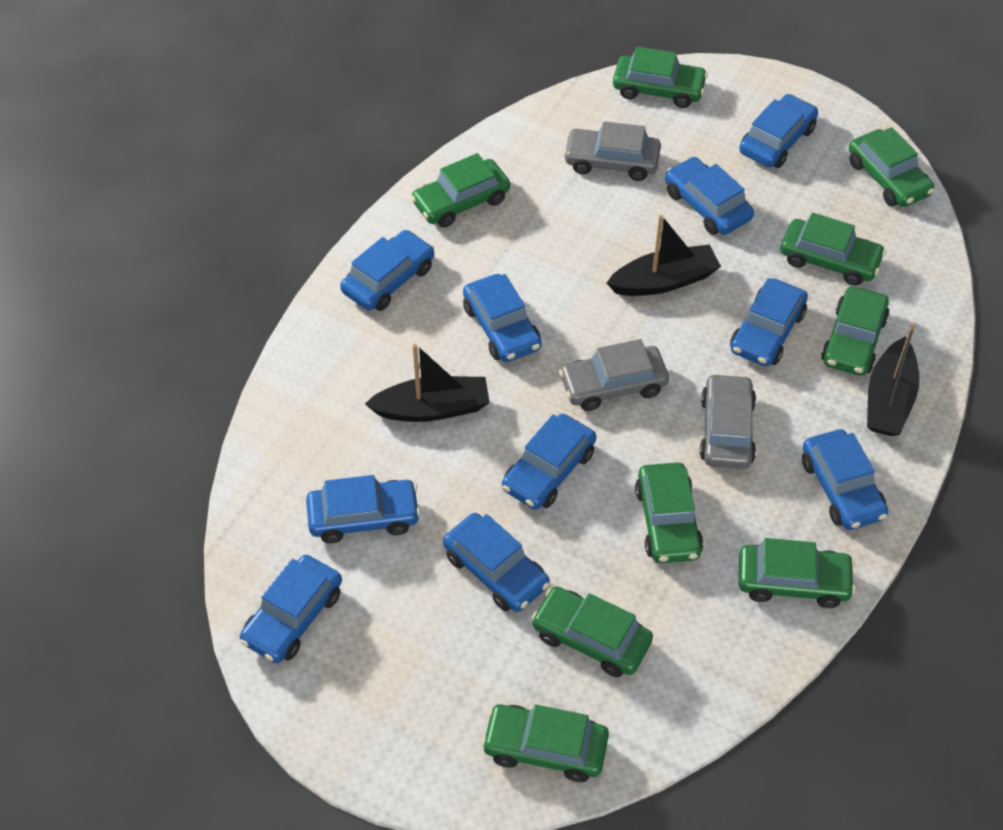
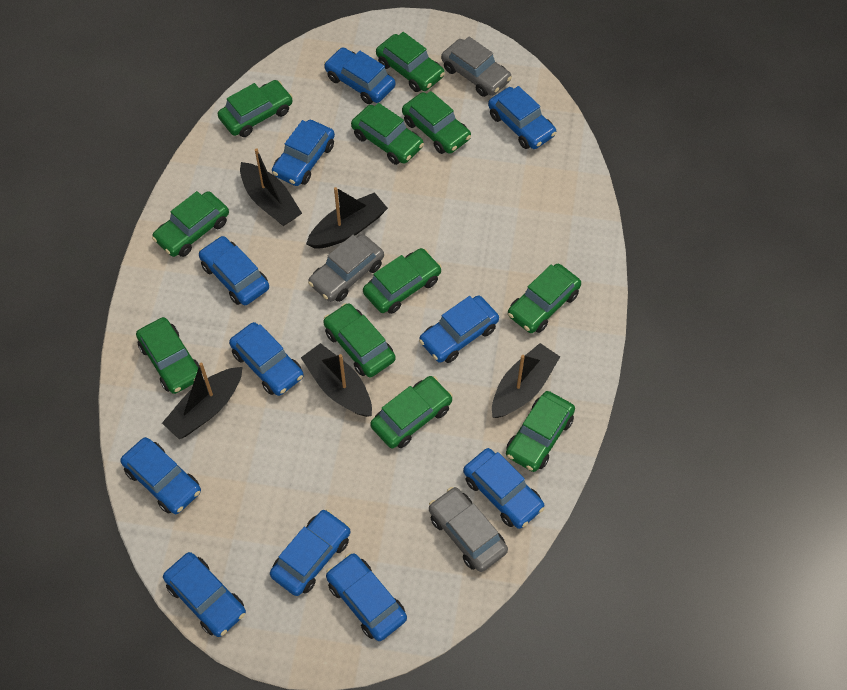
black boat: [365,344,490,422] [607,215,721,296] [867,323,920,436] = 3 -> [162,362,242,439] [240,148,302,226] [301,343,372,417] [306,187,388,249] [492,343,560,418] = 5
blue car: [240,555,342,663] [306,475,420,543] [340,230,434,311] [443,513,550,612] [463,274,542,362] [502,414,596,510] [665,157,754,235] [730,278,808,367] [739,94,818,168] [802,429,889,530] = 10 -> [120,437,201,514] [163,552,246,637] [199,236,269,305] [229,322,304,396] [270,509,351,596] [272,120,335,186] [324,47,396,104] [326,553,407,641] [419,296,499,363] [463,448,545,529] [488,86,556,149] = 11
green car: [411,153,510,228] [482,704,609,782] [532,586,653,677] [613,47,708,108] [635,462,703,563] [739,538,856,608] [781,213,886,286] [821,286,889,376] [849,127,935,207] = 9 -> [136,317,202,394] [152,191,229,257] [218,80,293,137] [323,303,395,377] [351,103,424,165] [363,248,442,314] [370,376,453,448] [376,32,445,92] [402,91,471,154] [506,391,575,472] [508,264,581,333] = 11

